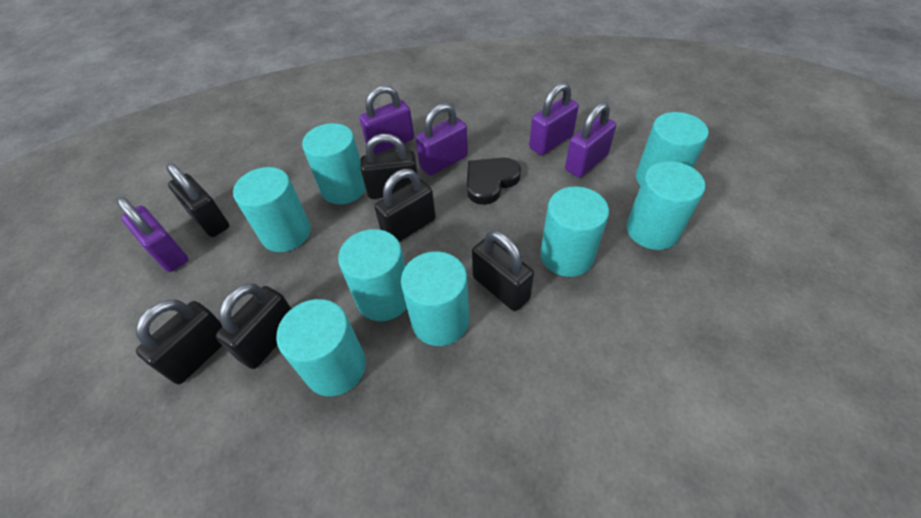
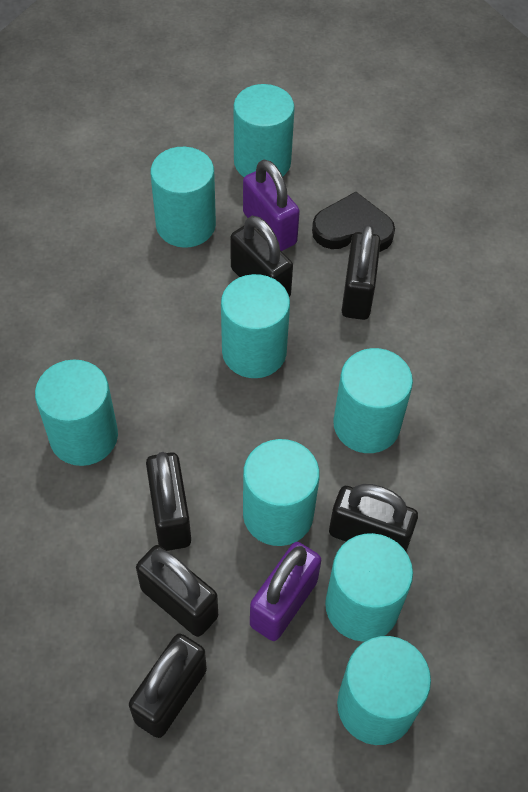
purple padlock: [116,197,189,272] [359,85,414,154] [416,103,468,175] [529,82,579,155] [565,102,616,177] = 5 -> [243,159,300,251] [250,542,321,641] = 2

